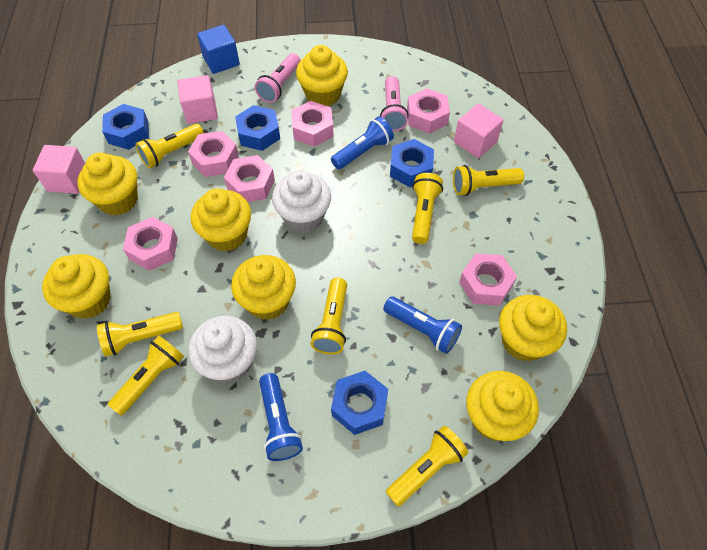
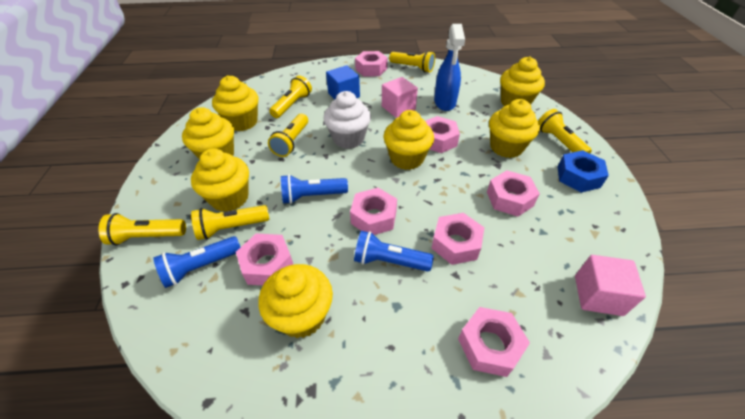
blue nut: [102,104,149,150] [235,105,280,151] [331,371,388,435] [390,139,434,187] = 4 -> [558,150,609,193] = 1
blue spray bottle: none = 0 -> [434,24,465,111] = 1
pink cube: [33,145,85,194] [177,75,218,124] [454,104,504,158] = 3 -> [382,77,418,118] [575,255,646,316] = 2
pink flashlight: [254,53,300,103] [380,76,409,131] = 2 -> none = 0
pink nut: [123,217,178,271] [188,131,239,177] [224,155,275,202] [291,101,334,147] [407,88,450,134] [459,253,517,306] = 6 -> [236,233,293,286] [350,188,397,235] [355,51,388,77] [425,116,460,153] [431,213,484,265] [458,307,530,377] [487,170,540,217] = 7
white cupcake: [188,316,257,383] [272,170,331,233] = 2 -> [323,91,371,149] = 1
yellow flashlight: [97,312,183,357] [108,335,184,415] [135,124,204,168] [311,278,347,354] [386,425,469,507] [412,173,443,244] [453,165,524,196] = 7 -> [98,213,186,246] [191,205,269,240] [268,114,308,157] [269,75,312,118] [389,51,435,72] [538,109,592,153] = 6

